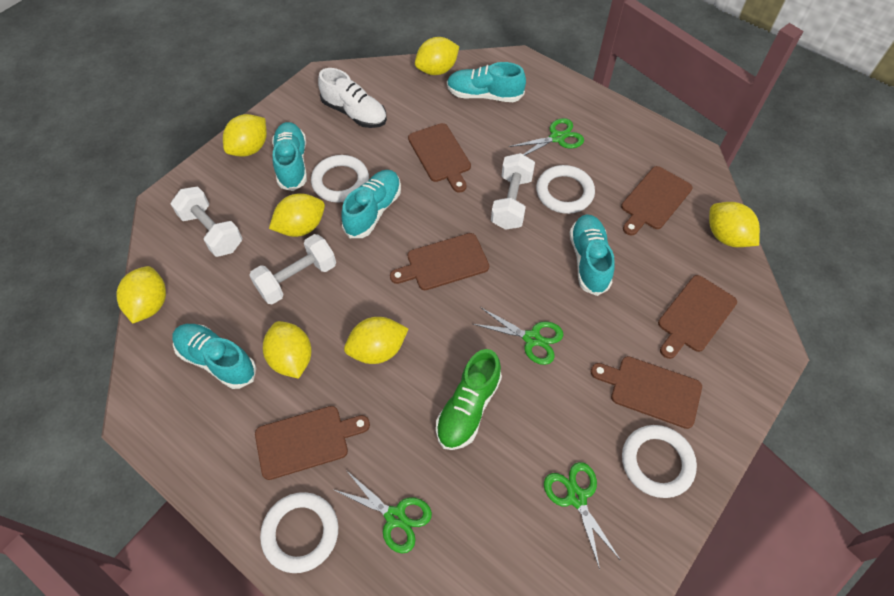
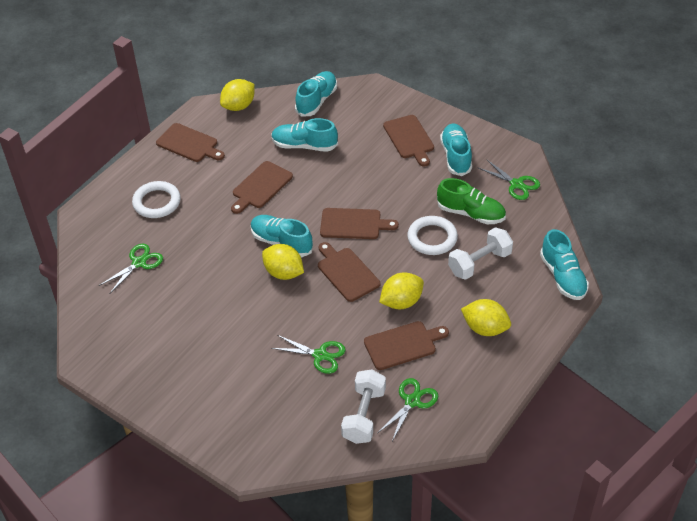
white dumbbell: [171,187,242,257] [249,234,336,305] [491,153,535,230] = 3 -> [341,369,386,444] [448,227,513,280] = 2
white ring: [260,492,338,573] [311,155,369,203] [536,165,595,214] [622,425,697,498] = 4 -> [132,181,181,218] [407,216,458,255] = 2
white shoe: [318,68,387,128] = 1 -> none = 0
yellow lemon: [116,266,166,323] [223,114,267,157] [263,321,311,379] [269,193,325,237] [344,317,408,364] [415,37,459,75] [709,202,760,247] = 7 -> [220,79,255,111] [262,244,304,280] [379,272,424,309] [461,299,511,336] = 4

